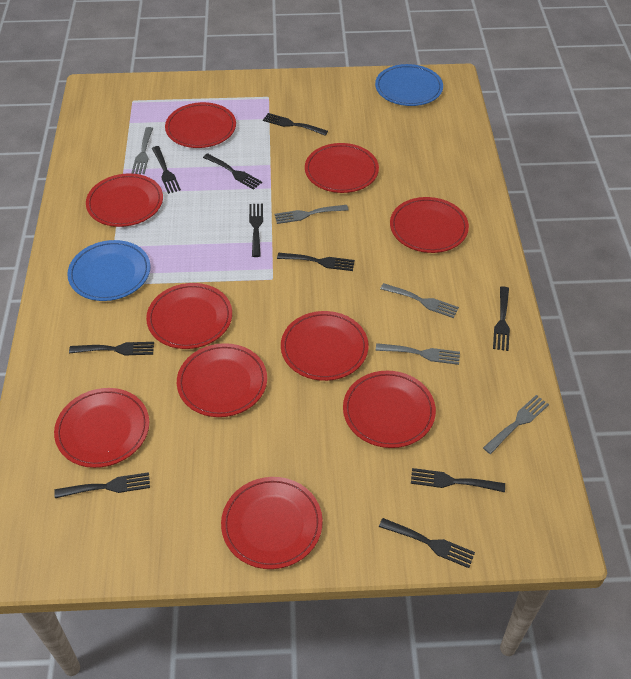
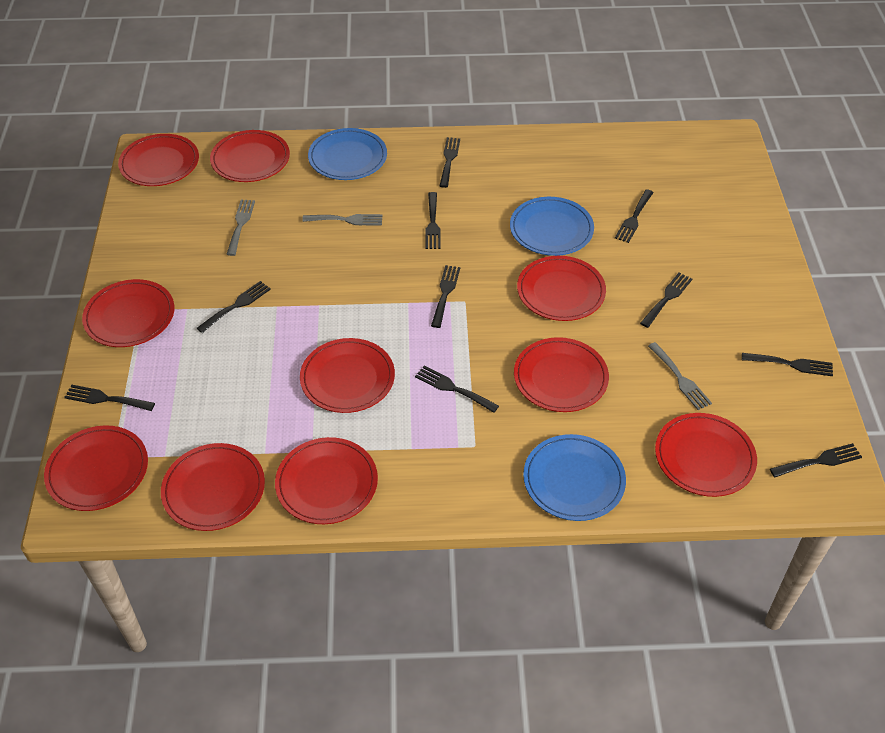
blue plate: [67,240,150,301] [375,64,443,106] = 2 -> [308,128,387,180] [510,197,594,256] [523,434,626,521] = 3
grey fork: [132,127,153,174] [275,205,349,224] [376,343,460,365] [380,283,459,318] [483,395,549,454] = 5 -> [227,199,255,256] [302,214,383,226] [648,342,712,410] = 3

